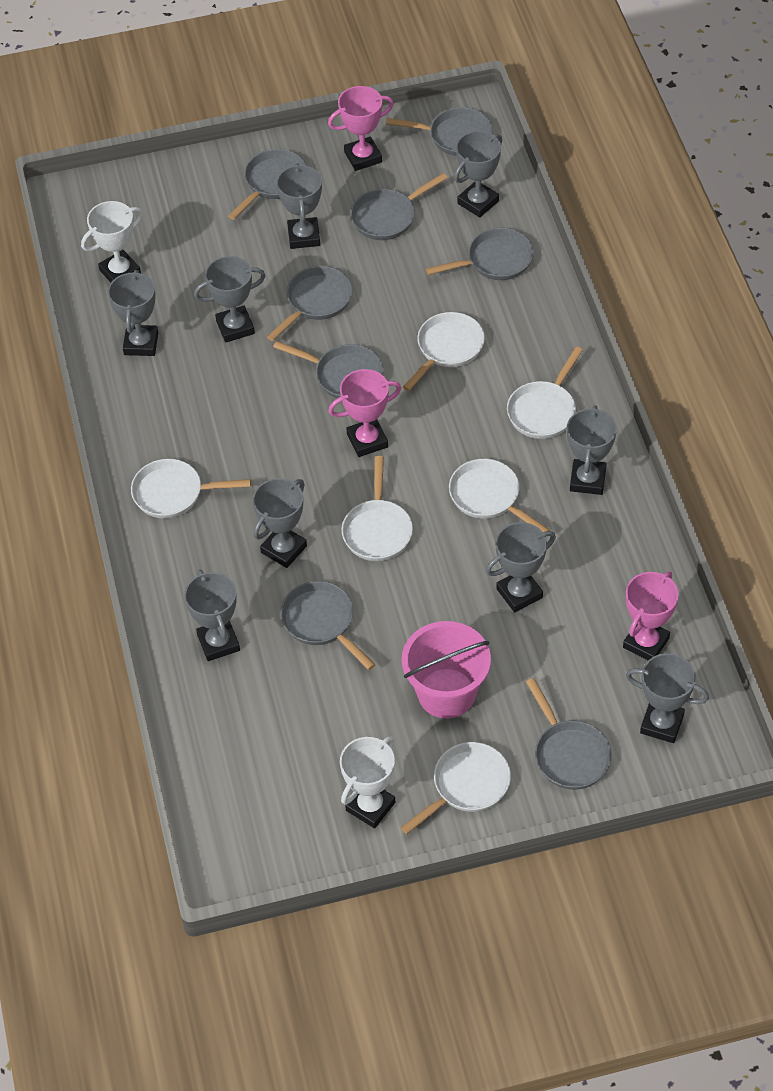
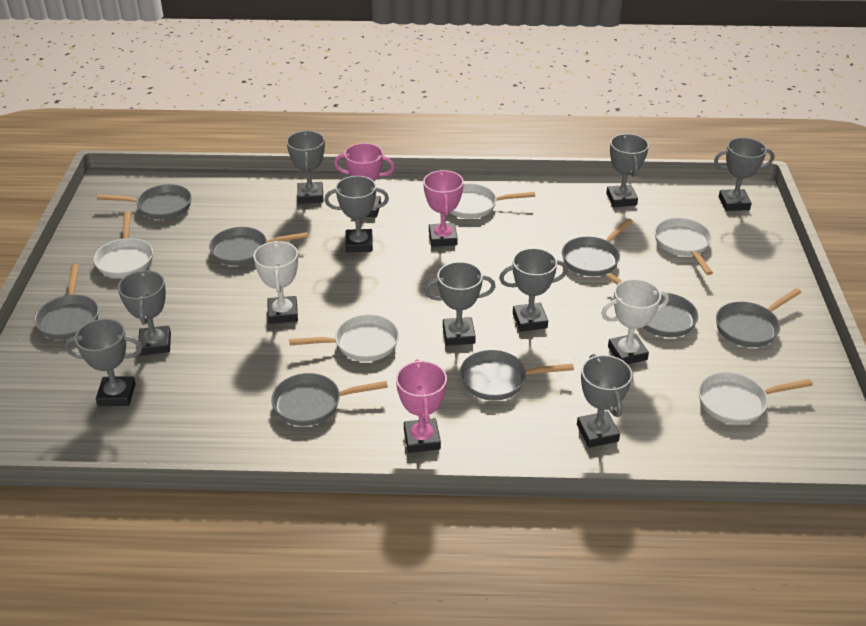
pink bucket: [402,621,491,718] = 1 -> none = 0
white pan: [131,459,251,518] [342,456,413,561] [401,742,511,834] [403,312,485,391] [449,459,550,532] [507,347,583,439] = 6 -> [94,211,153,278] [289,314,399,362] [449,184,535,219] [654,218,713,275] [698,372,813,425] = 5

